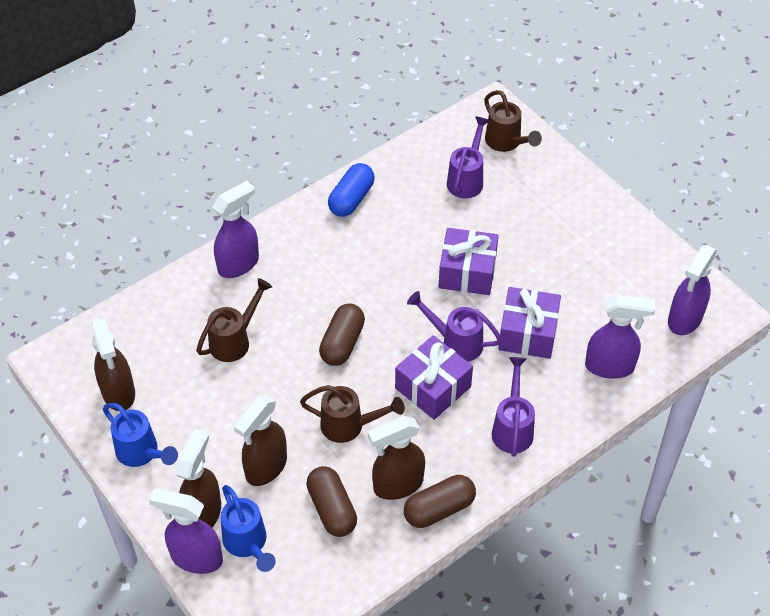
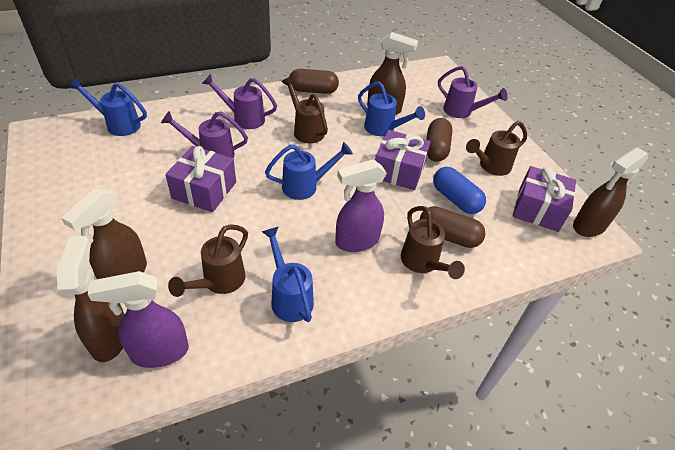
blue watering can: [103,403,178,467] [220,485,276,572] = 2 -> [68,78,147,136] [262,226,314,322] [265,142,353,200] [358,81,425,136] = 4
brown watering can: [196,278,272,362] [300,385,405,443] [484,90,542,152] = 3 -> [168,224,248,297] [282,77,328,143] [401,206,465,279] [466,121,527,176] = 4
purple spray bottle: [149,488,223,574] [213,181,259,278] [585,295,655,379] [668,245,717,335] = 4 -> [88,271,189,368] [335,159,387,252] = 2

